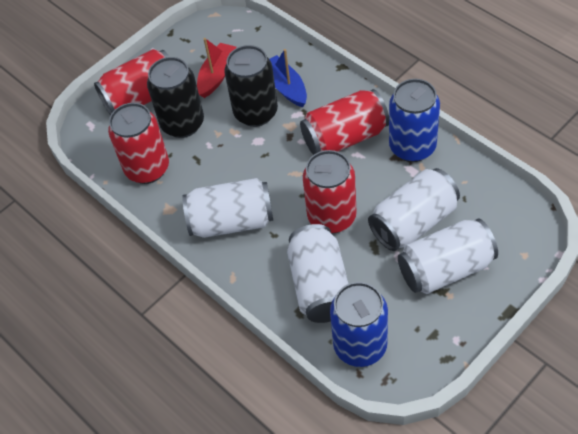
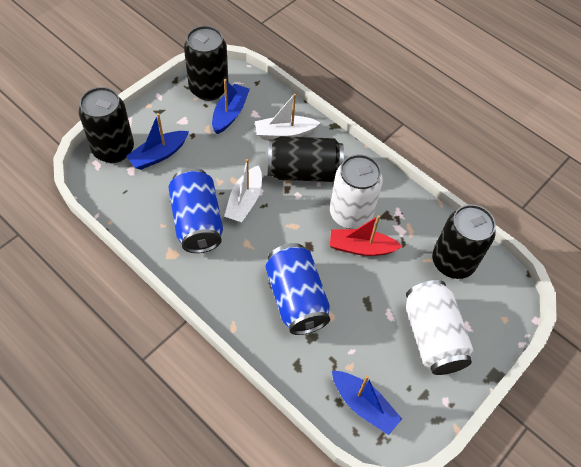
black can: [147,57,204,138] [225,45,278,127] = 2 -> [79,87,134,163] [184,26,228,101] [268,136,344,182] [432,204,496,279] = 4
blue boat: [269,49,307,107] = 1 -> [126,113,189,170] [212,79,250,134] [332,371,402,435] = 3
red can: [94,49,169,115] [108,103,169,184] [300,89,389,155] [303,150,357,234] = 4 -> none = 0
white boat: none = 0 -> [224,159,262,222] [255,94,321,139] = 2
white can: [182,178,273,238] [287,224,349,323] [368,168,460,251] [398,219,498,294] = 4 -> [330,154,383,229] [406,280,474,375] = 2

